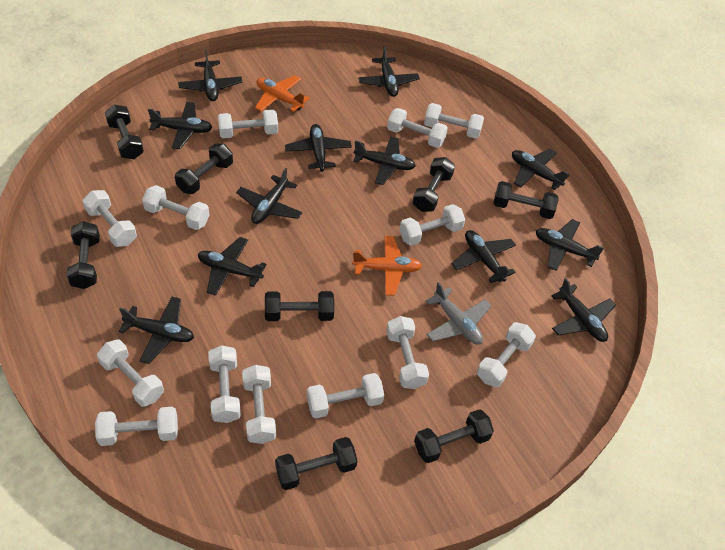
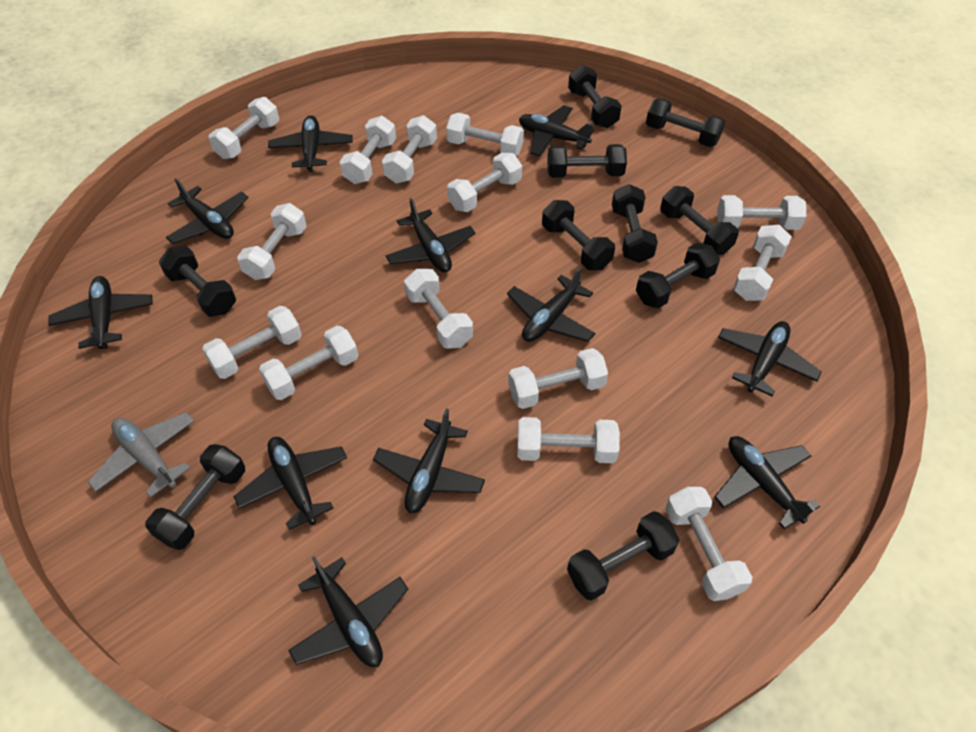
black dumbbell: [67,221,100,289] [105,105,144,159] [175,143,233,194] [265,291,334,321] [275,437,357,490] [413,157,455,212] [414,409,494,463] [493,181,559,219] = 8 -> [145,444,245,550] [159,246,236,317] [542,200,615,270] [547,144,627,178] [567,511,679,601] [568,65,622,128] [612,184,658,263] [636,243,720,309] [646,98,725,147] [660,186,739,255] = 10
black plane: [119,297,194,364] [148,102,213,149] [178,49,242,101] [198,237,266,296] [236,168,303,224] [285,124,352,172] [353,137,416,185] [358,46,420,97] [451,230,516,283] [512,149,569,190] [536,219,604,271] [551,278,616,342] = 12 -> [48,276,153,349] [166,178,249,244] [233,437,347,530] [268,115,353,172] [288,556,409,667] [373,408,485,513] [385,198,475,272] [507,267,596,342] [519,105,594,156] [714,436,820,529] [718,321,822,396] = 11
orange plane: [255,75,310,112] [352,236,422,296] = 2 -> none = 0
white dumbbell: [83,190,137,247] [95,407,178,446] [97,339,164,407] [142,185,209,230] [208,345,241,423] [218,110,278,138] [242,365,276,444] [307,373,384,418] [386,316,429,389] [387,108,448,148] [399,204,465,246] [424,103,484,139] [477,322,536,387] = 13 -> [202,306,302,379] [209,97,279,159] [237,203,307,280] [259,326,358,400] [340,116,396,184] [382,115,437,183] [404,269,473,349] [446,113,524,156] [447,153,522,212] [508,348,608,409] [517,417,620,463] [665,487,752,601] [717,195,806,230] [733,225,792,301] = 14

